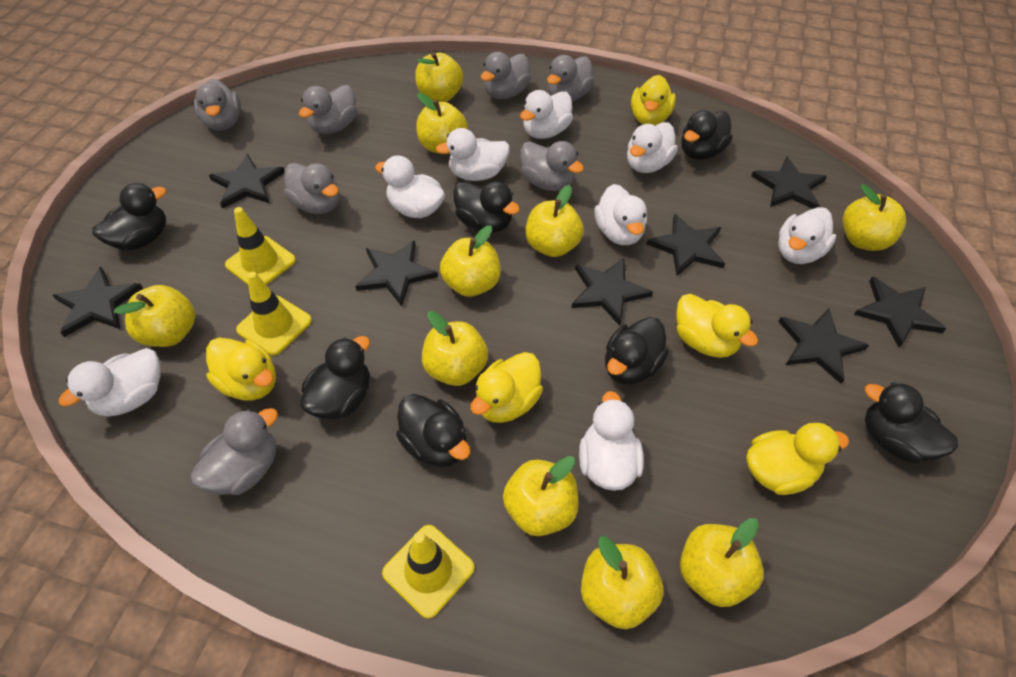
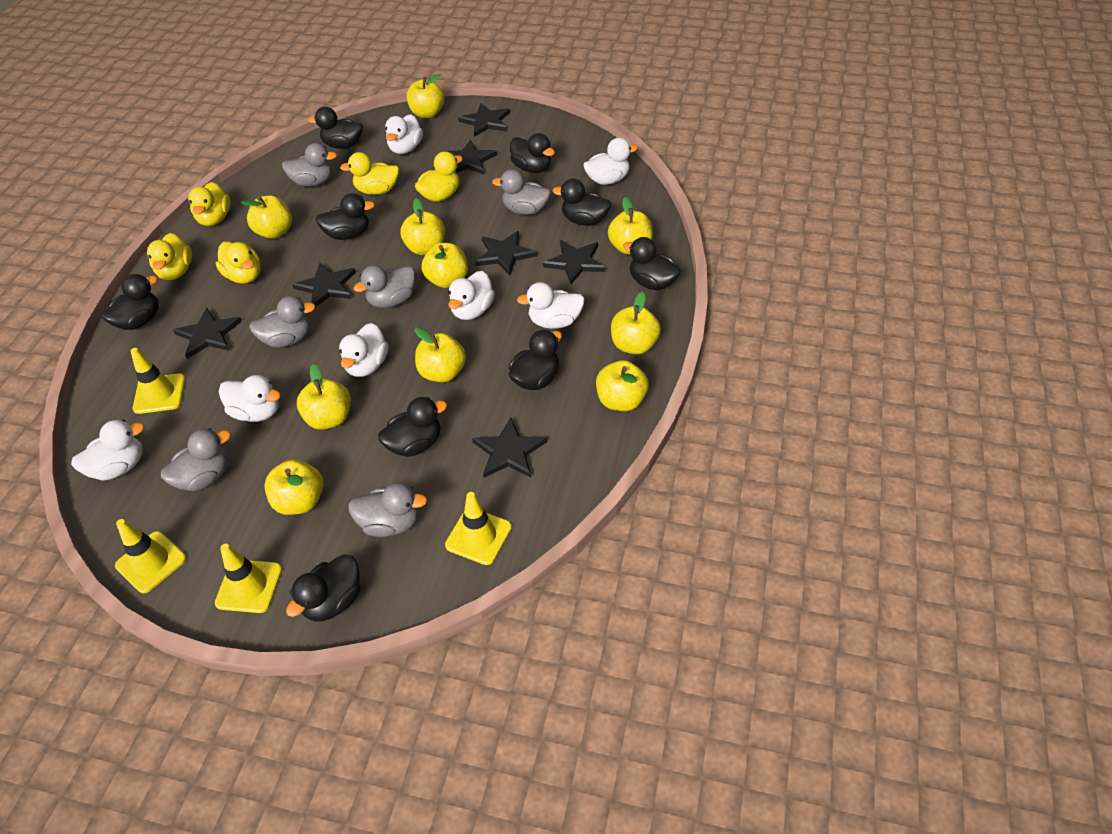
black duck: [92,183,166,251] [300,336,370,419] [396,394,470,467] [453,181,520,233] [605,317,669,385] [682,110,733,160] [865,382,958,463] = 7 -> [102,274,159,330] [286,554,361,622] [308,107,363,149] [315,193,375,240] [378,397,447,457] [509,330,562,390] [510,133,555,173] [552,179,611,226] [623,237,681,290] = 9
black star: [52,267,143,337] [209,154,285,209] [355,240,438,306] [571,258,653,326] [646,214,725,276] [751,156,827,209] [778,309,869,384] [854,277,947,348] = 8 -> [173,308,242,359] [293,262,356,307] [443,140,497,175] [458,103,510,137] [472,417,547,478] [475,231,537,275] [543,240,605,284] = 7
grey duck: [191,408,278,495] [194,79,241,131] [284,163,339,214] [299,85,357,134] [481,52,531,99] [520,141,584,191] [547,55,594,101] = 7 -> [161,428,231,491] [249,296,315,348] [282,143,337,187] [348,482,427,537] [354,265,415,308] [492,169,551,215] = 6
white duck: [59,348,161,417] [375,155,445,218] [436,128,510,181] [520,90,573,139] [579,391,644,491] [594,184,647,245] [627,122,678,173] [778,207,836,264] = 8 -> [71,420,144,481] [219,375,281,422] [339,323,388,377] [385,114,423,154] [448,271,495,320] [517,282,585,329] [583,138,638,185] = 7
yellow traffic cone: [225,207,296,285] [236,271,312,355] [382,525,475,619] = 3 -> [115,519,186,593] [130,348,185,414] [215,544,282,613] [445,492,512,565] = 4

